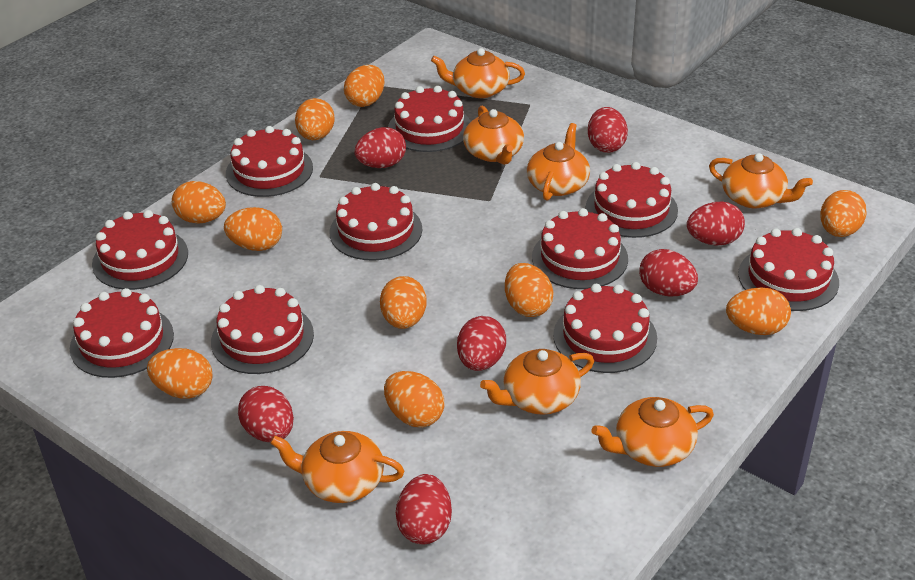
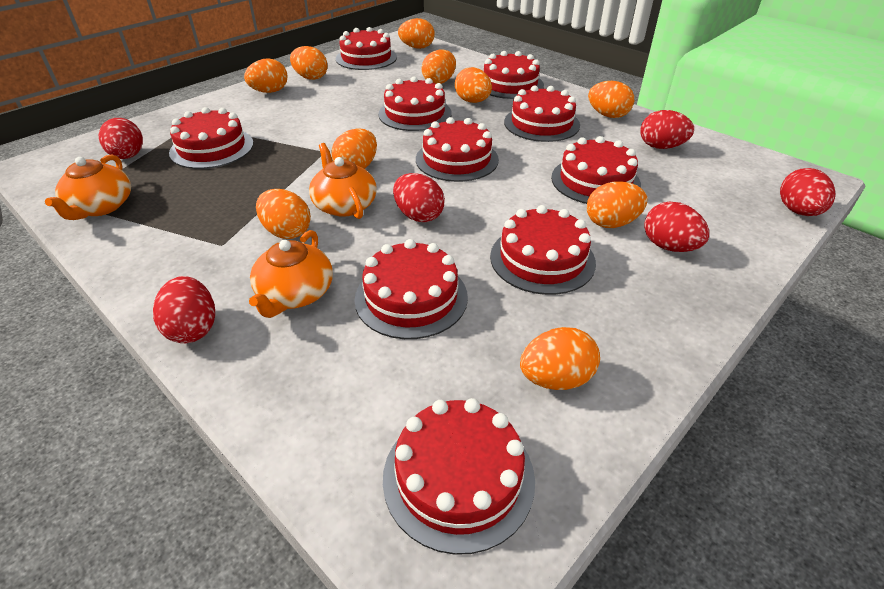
orange teapot: [270,431,404,503] [431,48,525,98] [463,106,524,165] [480,349,594,415] [527,123,590,201] [592,397,714,467] [709,153,813,208] = 7 -> [45,155,131,220] [249,230,333,318] [309,143,377,219] = 3
red egg: [238,386,294,442] [354,127,406,168] [396,474,452,544] [457,316,506,371] [588,107,628,153] [639,249,698,297] [687,201,745,245] = 7 -> [99,118,143,159] [153,276,215,343] [393,173,445,222] [640,110,694,149] [644,202,709,252] [780,168,835,216] = 6

